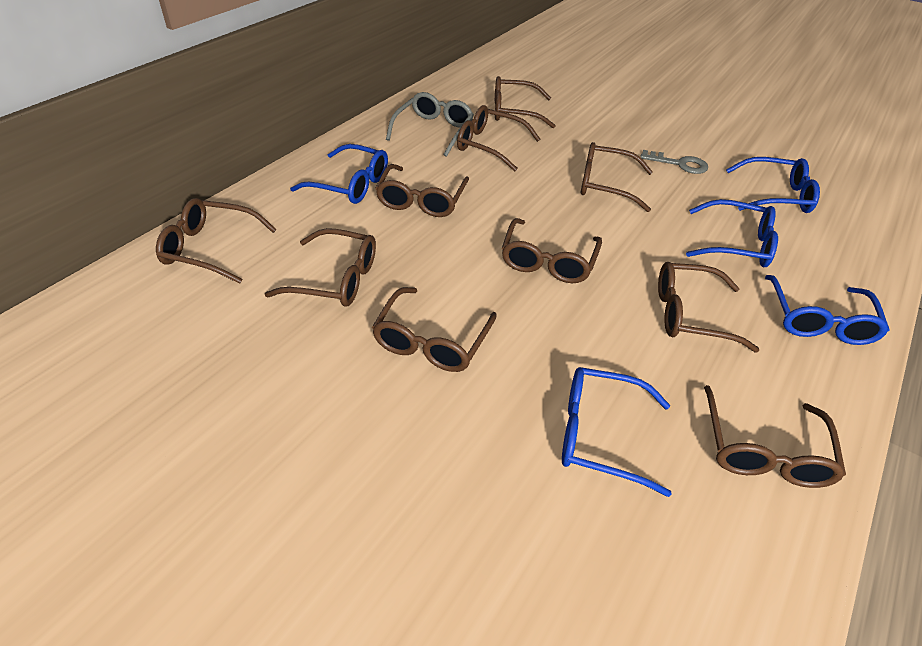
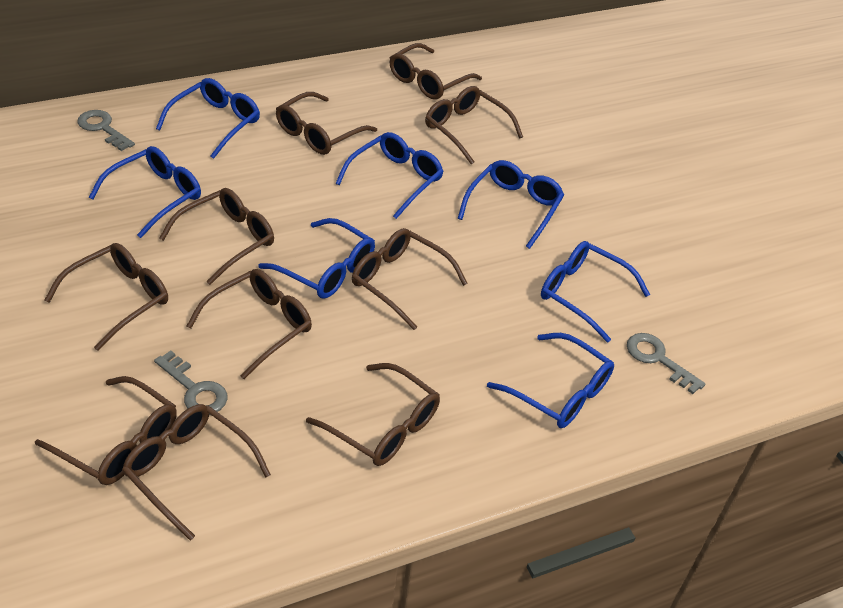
blue glasses: [290,144,388,204] [562,367,672,497] [686,199,778,267] [726,157,820,213] [765,275,890,345] = 5 -> [89,146,201,238] [156,78,260,159] [258,218,375,299] [335,132,444,219] [457,160,564,249] [487,333,614,428] [541,241,650,342] = 7
grey glasses: [386,92,474,157] = 1 -> none = 0
grey key: [640,150,708,174] = 1 -> [77,110,135,151] [154,351,228,415] [627,333,706,394] = 3

